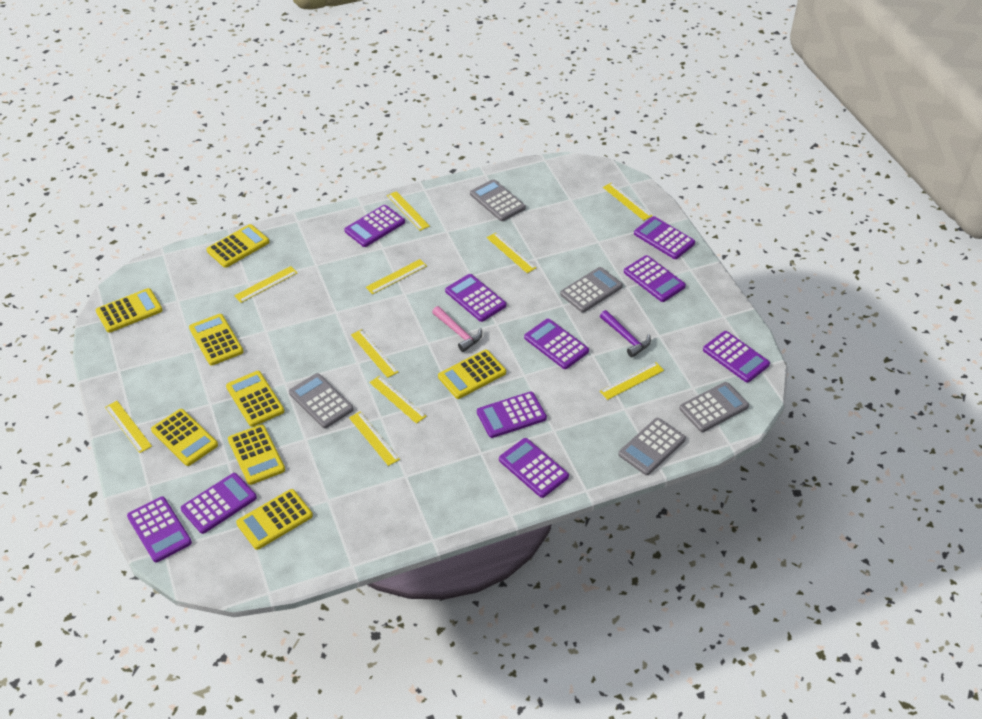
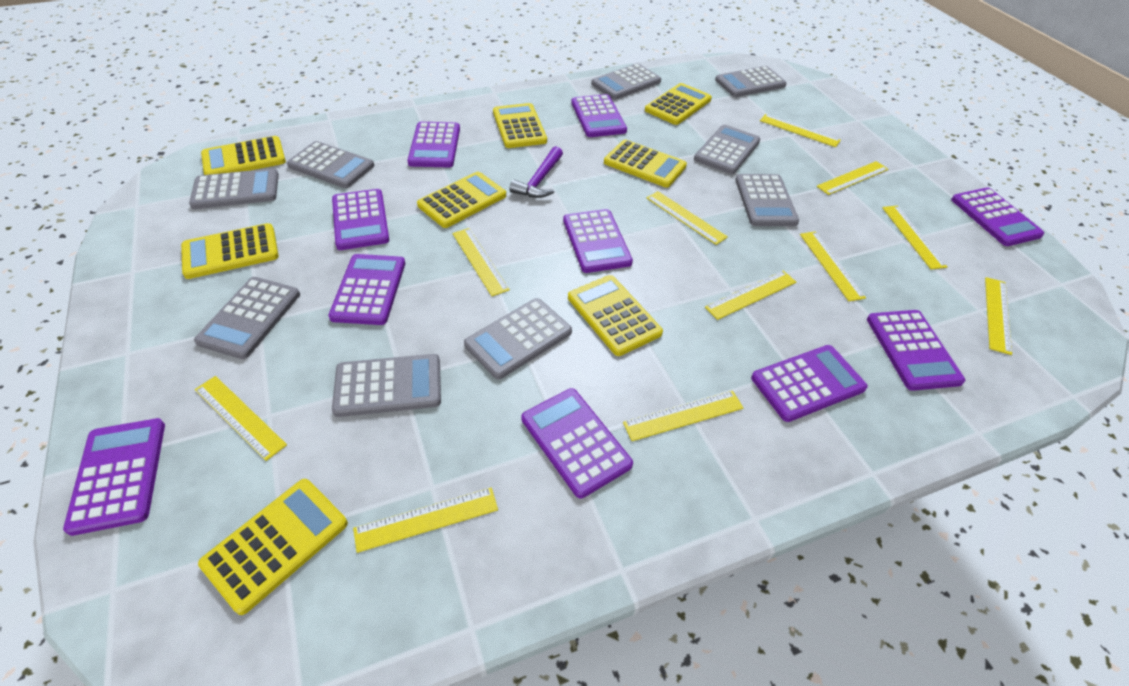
grey calculator: [289,373,353,428] [470,179,526,221] [560,267,623,312] [618,418,686,475] [679,382,749,432] = 5 -> [189,168,279,209] [194,277,300,359] [287,141,374,188] [332,354,441,417] [464,298,572,380] [591,63,661,100] [694,125,761,174] [715,66,787,97] [735,174,799,226] = 9
pink hammer: [432,306,482,352] = 1 -> none = 0
yellow ruler: [105,401,152,453] [234,266,297,303] [349,411,400,466] [351,329,398,378] [366,259,427,294] [369,376,427,424] [387,191,430,231] [487,233,536,273] [600,362,664,400] [603,183,653,220] = 10 -> [195,376,287,461] [353,488,498,553] [453,228,510,296] [623,391,743,441] [647,191,728,245] [705,271,796,320] [760,114,841,147] [800,231,866,301] [817,161,888,195] [882,206,947,269] [985,277,1012,355] = 11

